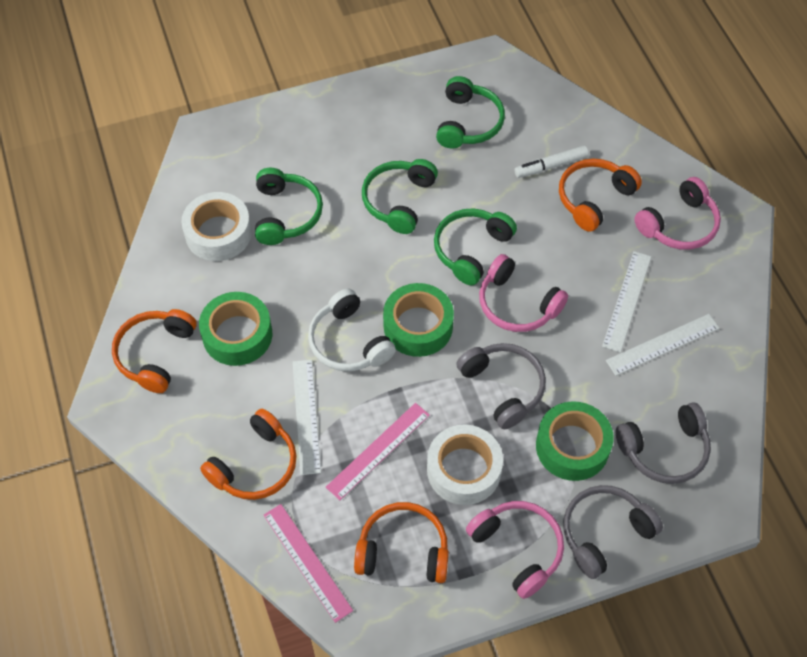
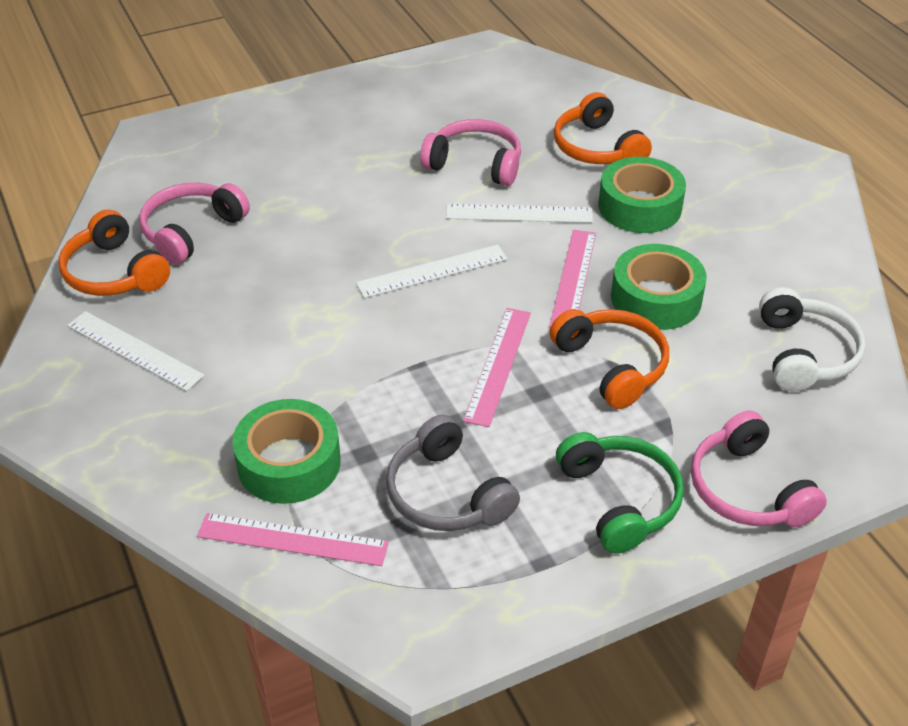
green headphones: [255,168,323,245] [362,159,438,234] [434,208,517,285] [436,76,505,148] = 4 -> [556,432,684,554] = 1
grey headphones: [456,343,546,429] [563,485,663,579] [616,403,711,484] = 3 -> [386,415,520,531] = 1
orange headphones: [112,309,197,393] [200,409,297,500] [354,502,449,583] [559,158,642,232] = 4 -> [58,210,170,296] [550,309,669,409] [554,92,652,164] = 3
pink ruler: [263,504,353,623] [326,403,430,500] = 2 -> [197,513,389,566] [463,308,531,427] [549,230,596,330] = 3
white marker: [515,145,589,178] = 1 -> none = 0
white tape: [181,192,252,261] [427,424,503,505] = 2 -> none = 0

